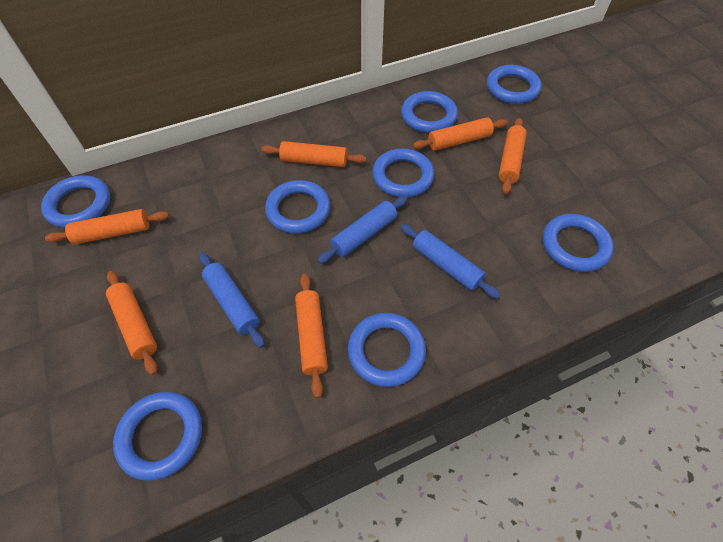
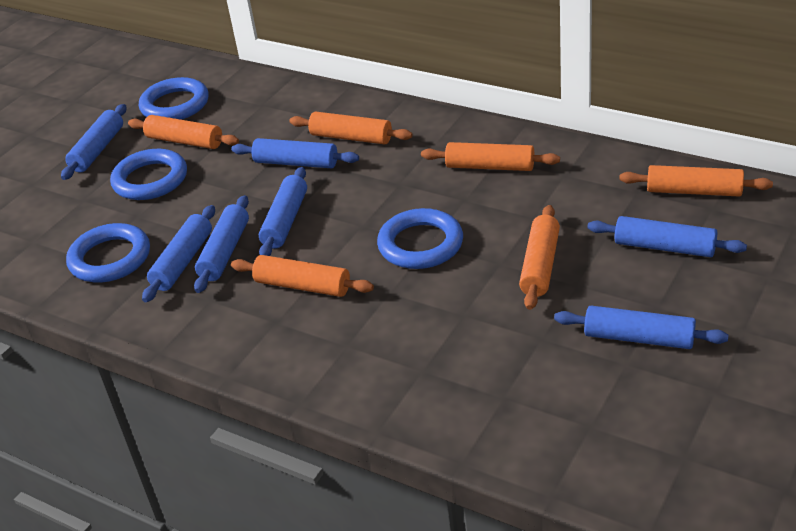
blue ring: [41,175,110,228] [113,392,202,481] [265,180,330,233] [348,313,426,387] [372,148,434,197] [401,91,458,133] [487,65,541,104] [543,214,614,272] = 8 -> [66,223,150,283] [110,149,187,200] [139,77,209,120] [377,208,463,269] = 4
blue rolling pin: [199,253,265,348] [318,196,407,264] [400,224,501,299] = 3 -> [61,104,126,180] [142,205,215,302] [194,195,249,293] [231,138,359,168] [259,167,307,256] [554,306,729,349] [587,216,747,257] = 7

